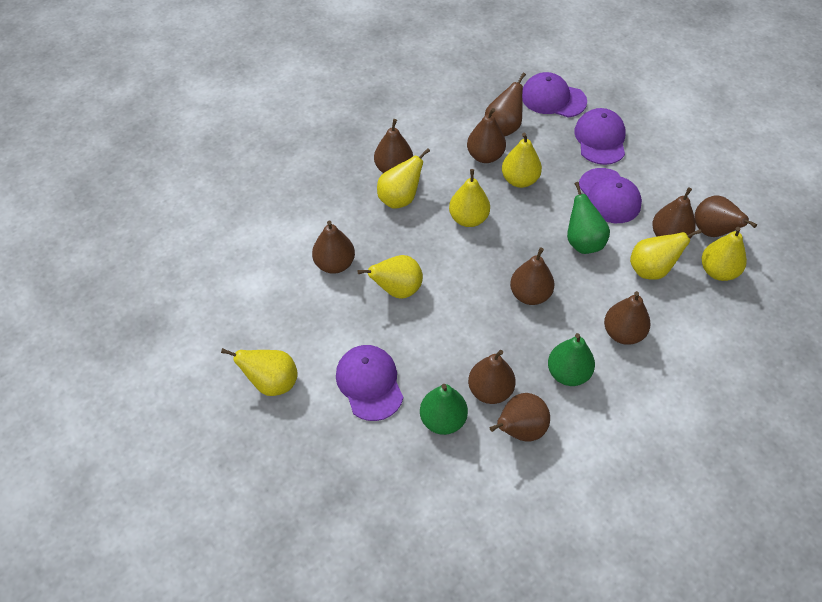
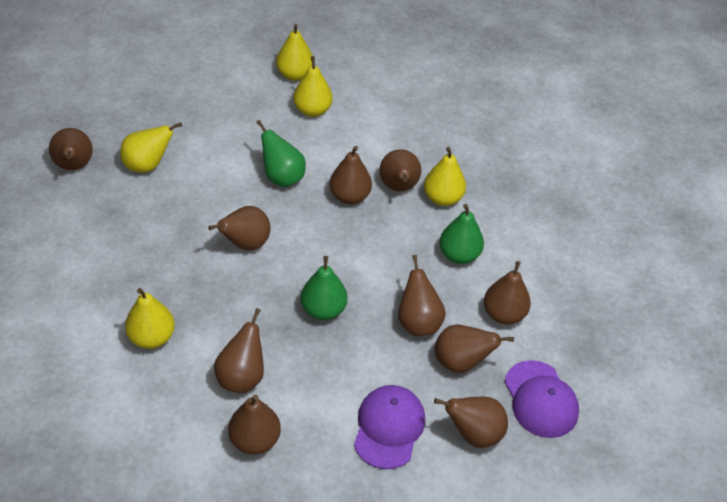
purple cap: [336,345,403,421] [522,72,587,118] [574,108,626,165] [579,168,642,223] = 4 -> [354,385,425,469] [504,360,579,438] = 2
yellow pear: [221,348,298,396] [357,255,423,299] [377,148,430,209] [449,169,490,227] [502,133,542,188] [630,229,702,280] [702,227,747,281] = 7 -> [120,122,182,172] [125,288,175,349] [276,24,313,81] [293,56,333,117] [424,147,466,206] = 5

